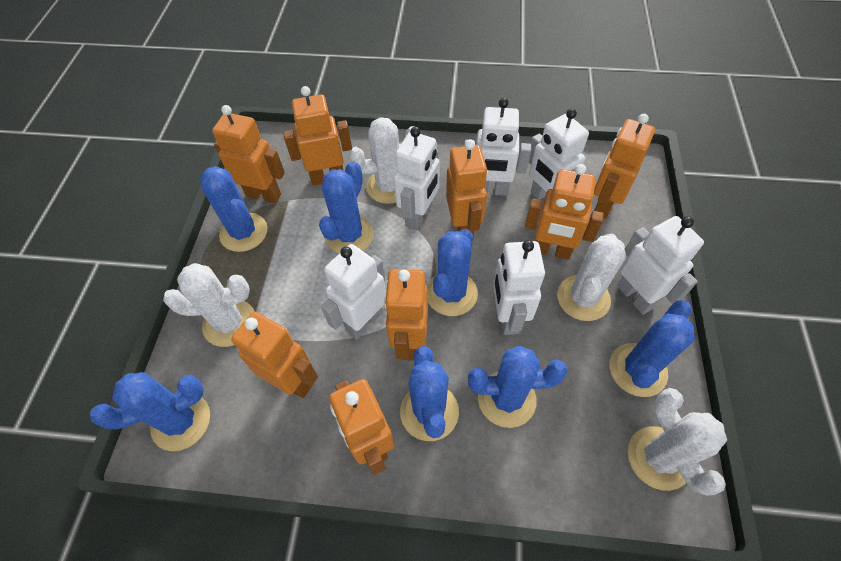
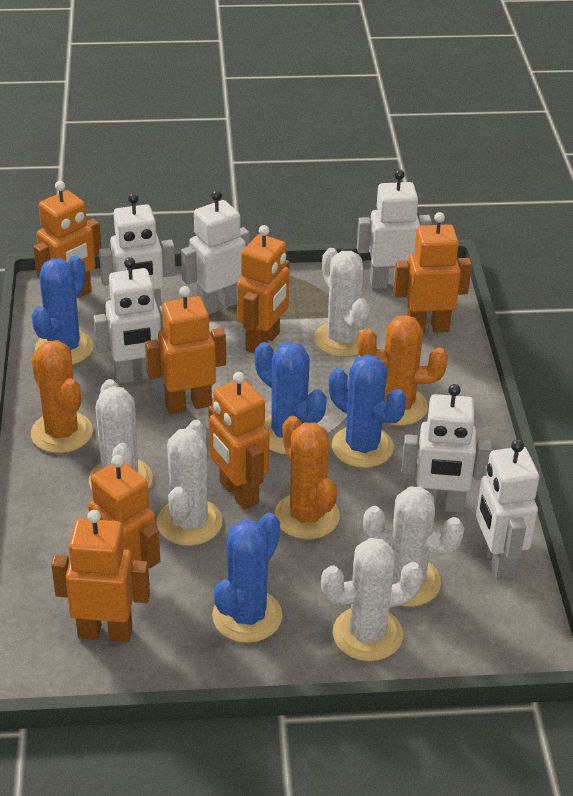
blue cactus: [90,372,210,451] [200,166,267,252] [319,161,374,253] [400,346,459,441] [427,229,478,316] [468,346,568,428] [610,300,695,397] = 7 -> [32,256,94,365] [212,513,282,643] [255,342,327,455] [329,354,406,468] = 4
orange cactus: none = 0 -> [31,340,93,453] [274,416,340,539] [358,315,448,426] = 3
orange robot: [212,105,285,203] [231,312,318,398] [283,86,352,186] [329,379,394,475] [384,269,428,360] [446,139,488,239] [525,164,604,260] [594,114,655,219] = 8 -> [33,181,101,298] [52,510,150,642] [88,455,160,571] [145,286,226,414] [208,372,269,510] [237,225,290,354] [394,212,472,333] = 7
white cactus: [163,263,255,347] [349,117,414,204] [557,234,626,321] [628,388,727,496] = 4 -> [89,379,153,490] [156,420,223,546] [314,248,370,357] [321,538,424,661] [363,487,464,607] = 5

